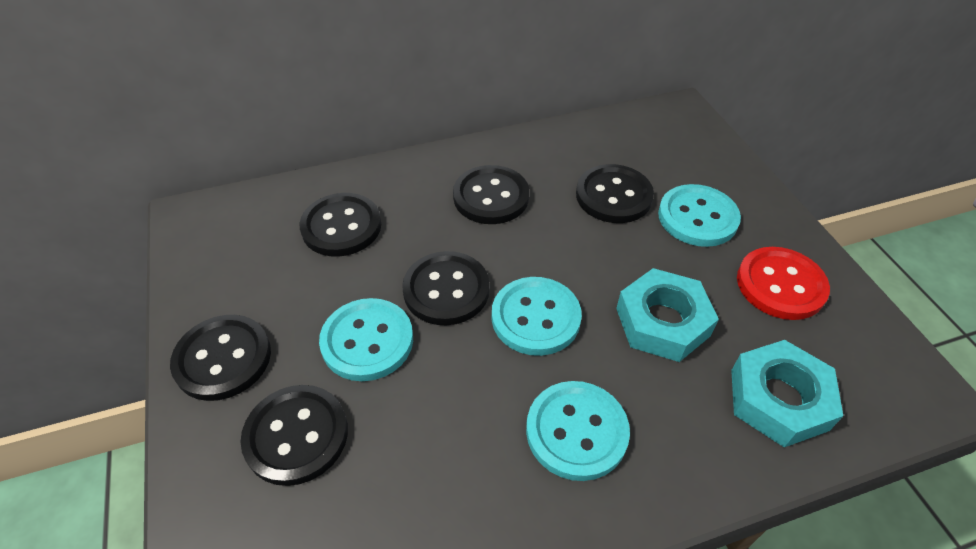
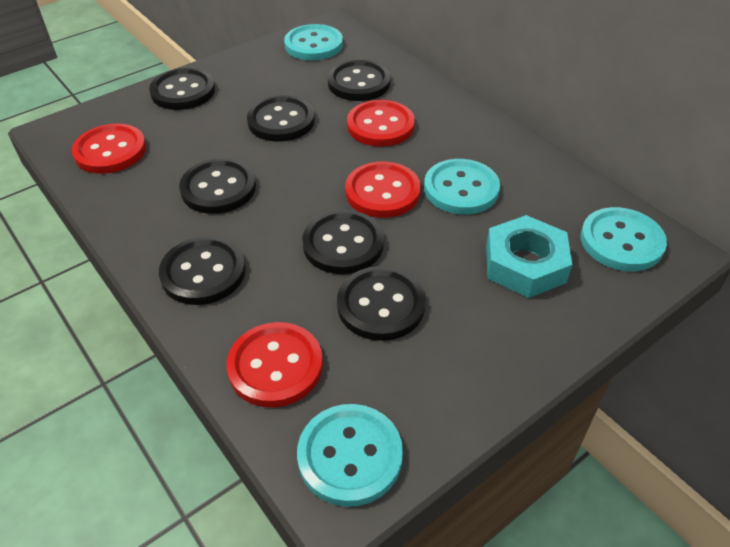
black button: [170,315,271,401] [241,385,348,486] [300,193,381,257] [402,251,489,325] [453,165,529,224] [576,164,654,223] = 6 -> [149,68,215,110] [159,236,246,305] [179,158,256,214] [247,95,315,142] [302,210,384,274] [328,60,391,101] [337,266,425,341] = 7
red button: [737,247,830,320] = 1 -> [72,123,146,174] [226,322,323,407] [345,162,421,218] [347,100,415,147] = 4
turquoise nut: [616,268,719,362] [731,340,843,447] = 2 -> [486,215,573,298] = 1

